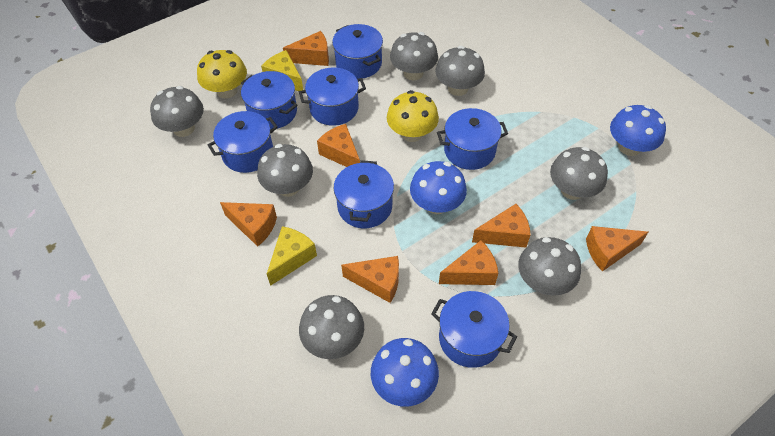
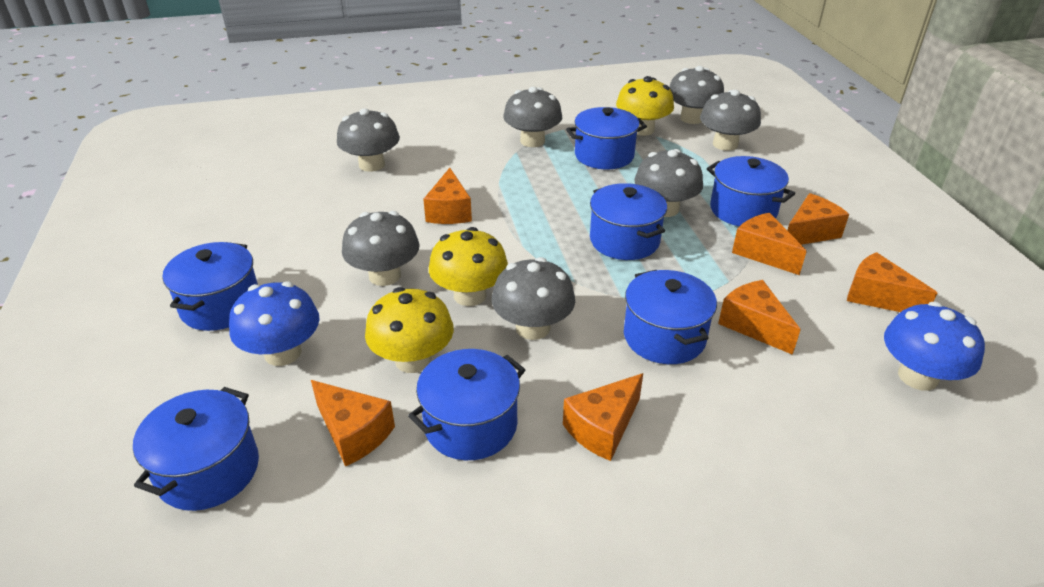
blue mushroom: [371,338,439,407] [410,161,467,214] [610,105,666,156] = 3 -> [229,281,320,366] [884,302,985,391] = 2
yellow cheese: [261,50,303,91] [267,226,317,286] = 2 -> none = 0
yellow mushroom: [197,50,247,99] [387,90,439,142] = 2 -> [365,287,454,373] [429,227,508,306] [616,76,674,136] = 3

